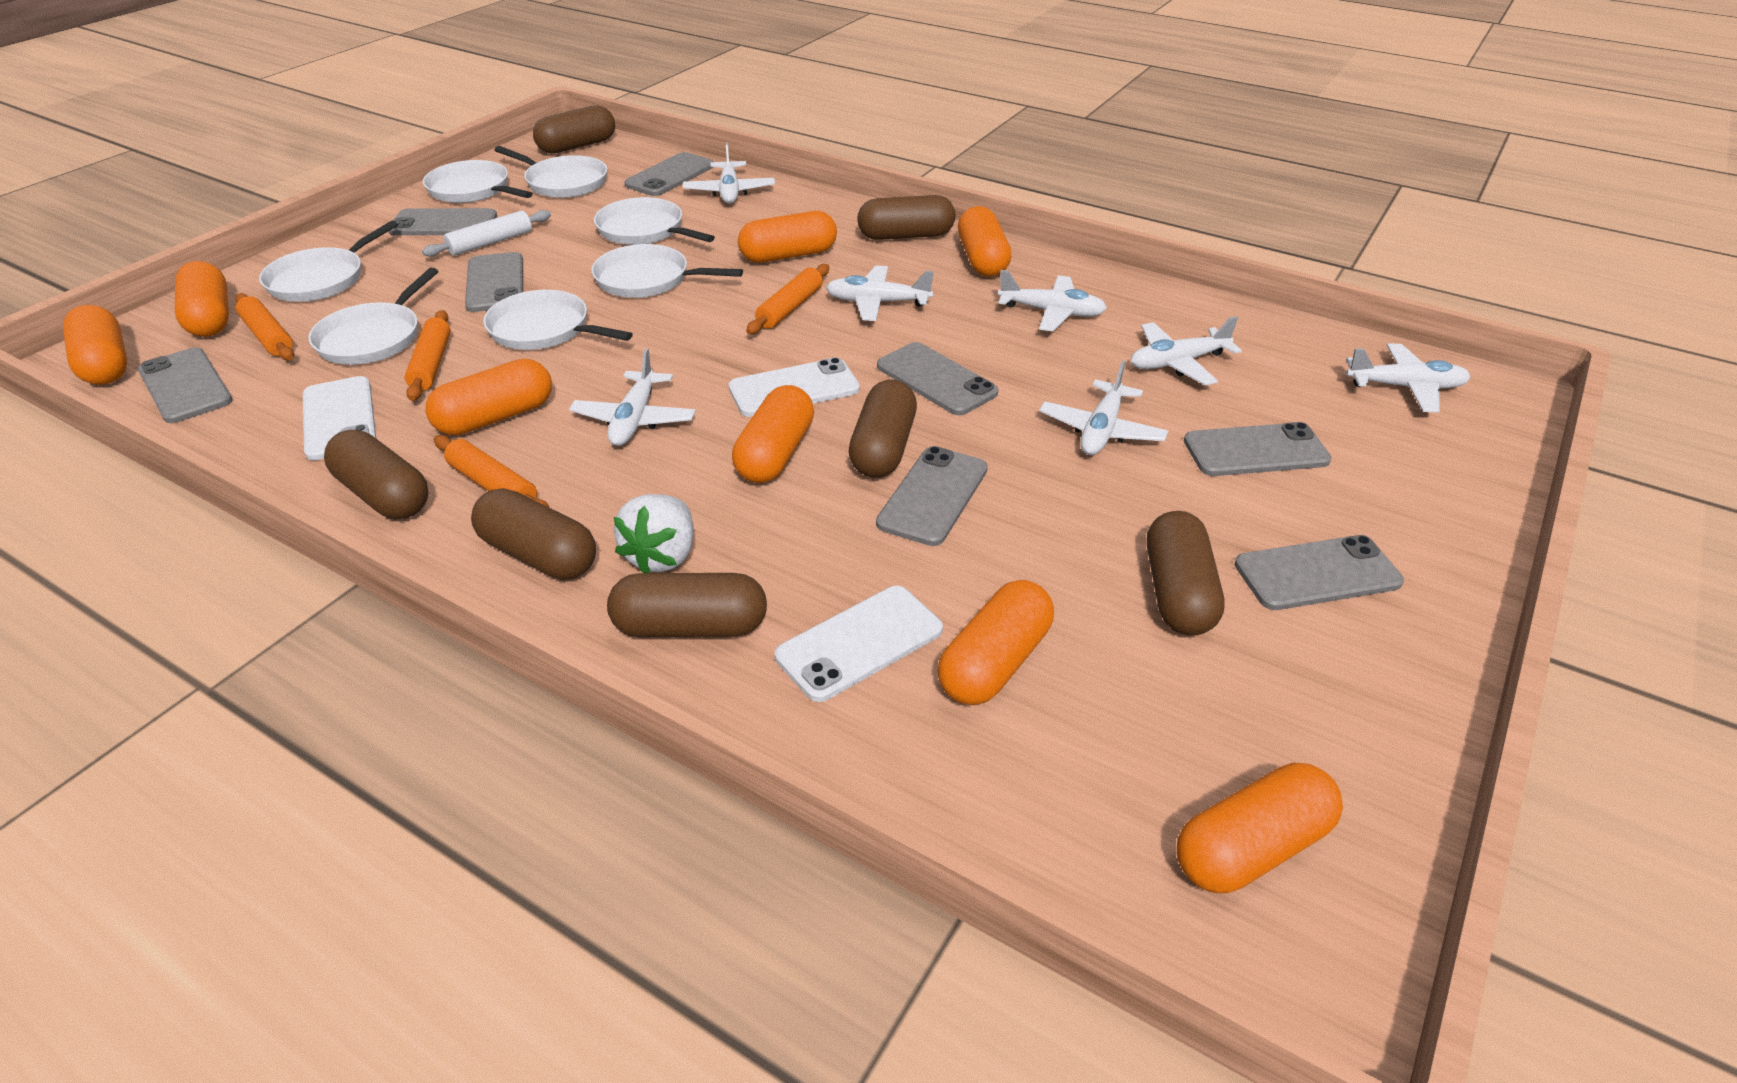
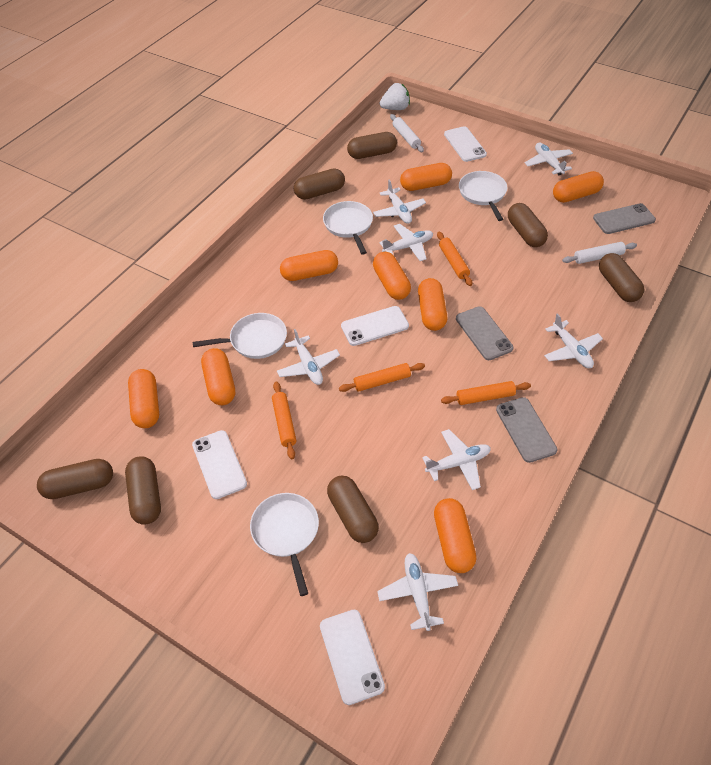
grey phone: [138,347,233,423] [388,208,497,235] [465,252,523,312] [624,152,714,196] [876,446,988,546] [877,342,998,415] [1184,422,1332,476] [1235,535,1404,610] = 8 -> [456,306,514,360] [496,397,557,463] [593,203,656,234] = 3
white pan: [259,220,398,302] [308,268,438,365] [423,160,533,203] [483,290,633,350] [495,146,608,198] [591,244,743,298] [594,197,715,245] = 7 -> [193,313,287,359] [250,493,319,596] [323,201,373,255] [459,171,507,221] = 4
white phone: [303,376,376,461] [728,357,860,417] [775,586,943,702] = 3 -> [192,430,247,499] [320,610,385,705] [341,306,409,346] [444,126,487,162] = 4
white rolling pin: [422,210,551,257] = 1 -> [390,114,424,152] [562,242,637,264] = 2

